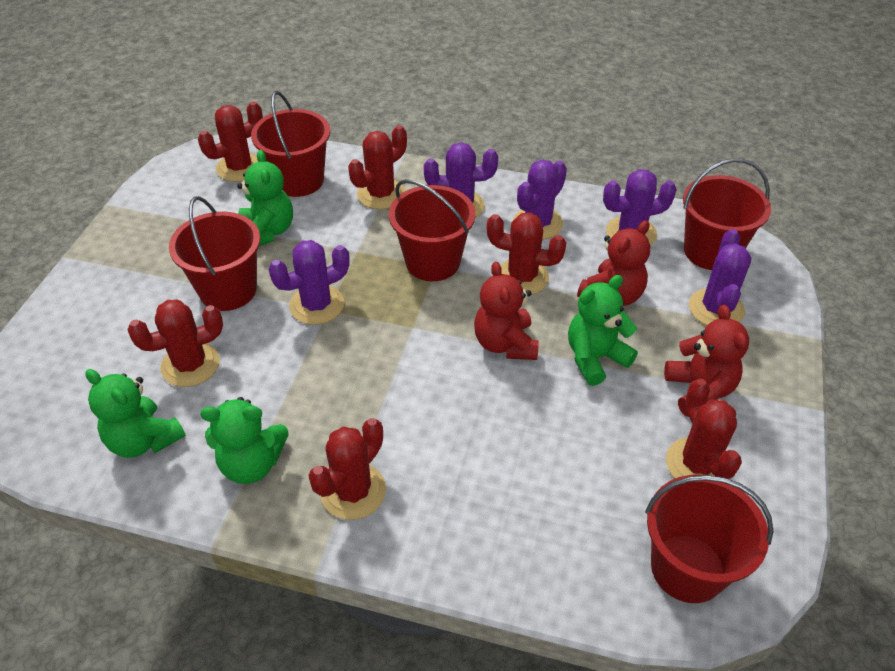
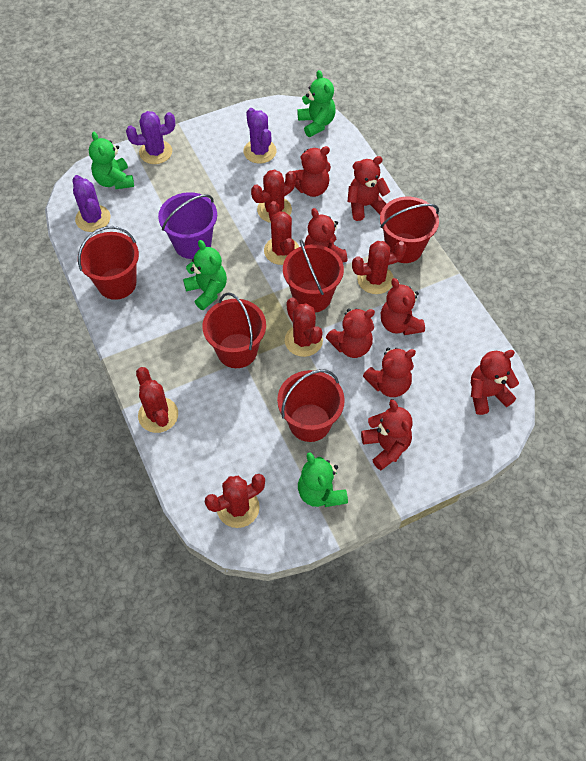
purple bucket: none = 0 -> [158,192,217,259] = 1
purple cactus: [269,240,350,325] [424,142,498,218] [513,159,567,240] [603,169,677,246] [689,229,751,325] = 5 -> [73,175,110,232] [126,111,175,164] [243,108,276,163] = 3
red teddy bear: [474,261,539,360] [577,220,650,306] [664,305,749,417] = 3 -> [293,146,331,197] [304,208,347,262] [326,308,375,358] [348,156,390,221] [361,399,413,470] [363,347,416,397] [381,278,425,335] [471,350,519,415] = 8

